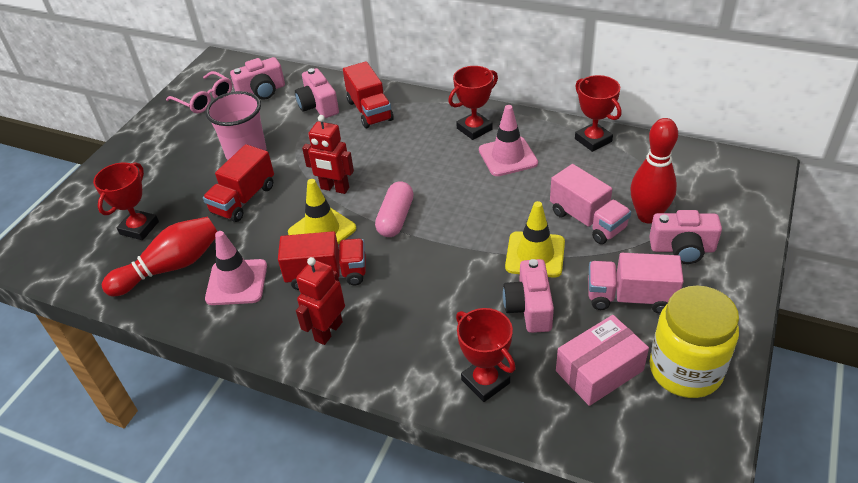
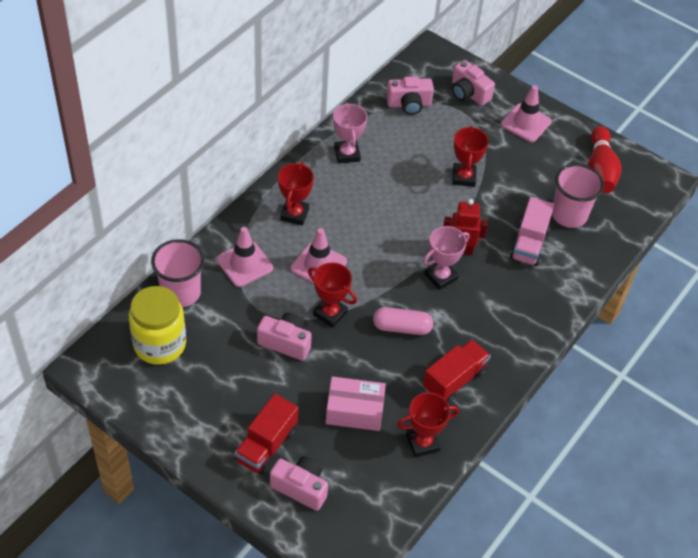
pink cup: [205,91,266,160] = 1 -> [151,239,204,307] [552,164,604,228] = 2
pink glasses: [166,71,232,113] = 1 -> none = 0
pink traffic cone: [205,231,267,305] [479,105,538,176] = 2 -> [217,227,273,287] [291,228,347,284] [501,85,551,142] = 3
pink trophy: none = 0 -> [333,102,367,163] [423,226,470,290] = 2
pink truck: [550,164,631,244] [588,253,684,314] = 2 -> [510,197,554,266] = 1
red bowling pin: [102,217,218,296] [630,118,678,224] = 2 -> [588,126,621,193] = 1
red robot: [296,257,345,345] [302,115,354,194] = 2 -> [443,199,488,255] = 1
red truck: [203,144,274,222] [278,231,366,290] [343,61,393,128] = 3 -> [235,394,298,475] [423,339,491,404] = 2
yellow traffic cone: [288,179,356,244] [505,201,565,278] = 2 -> none = 0

